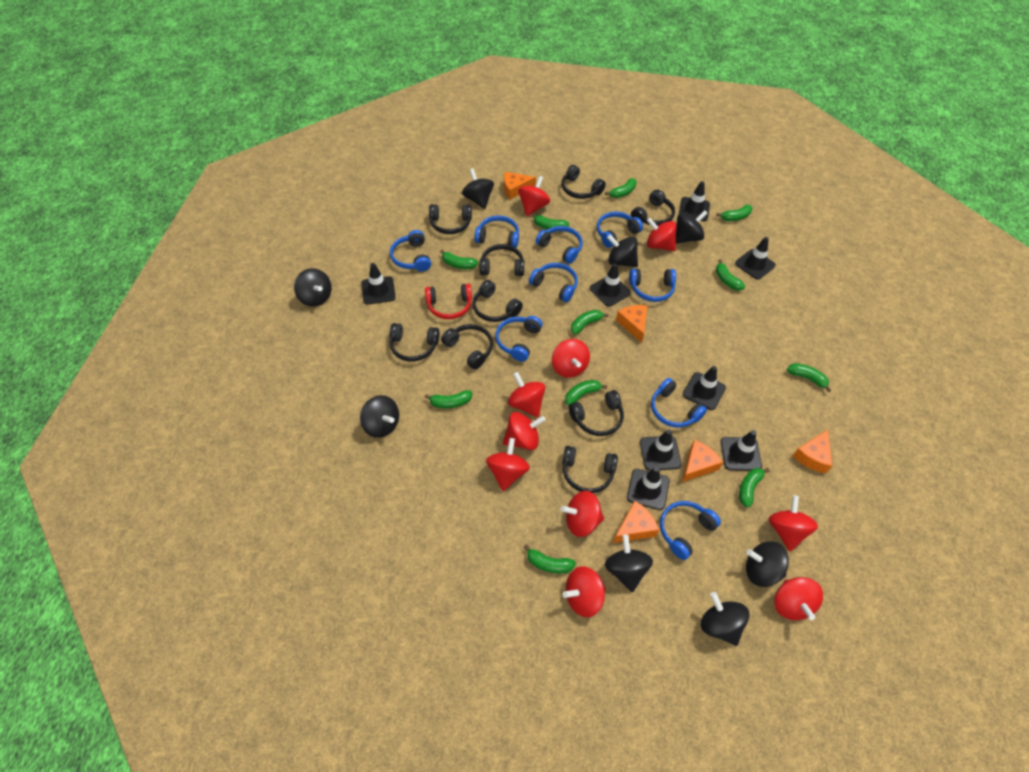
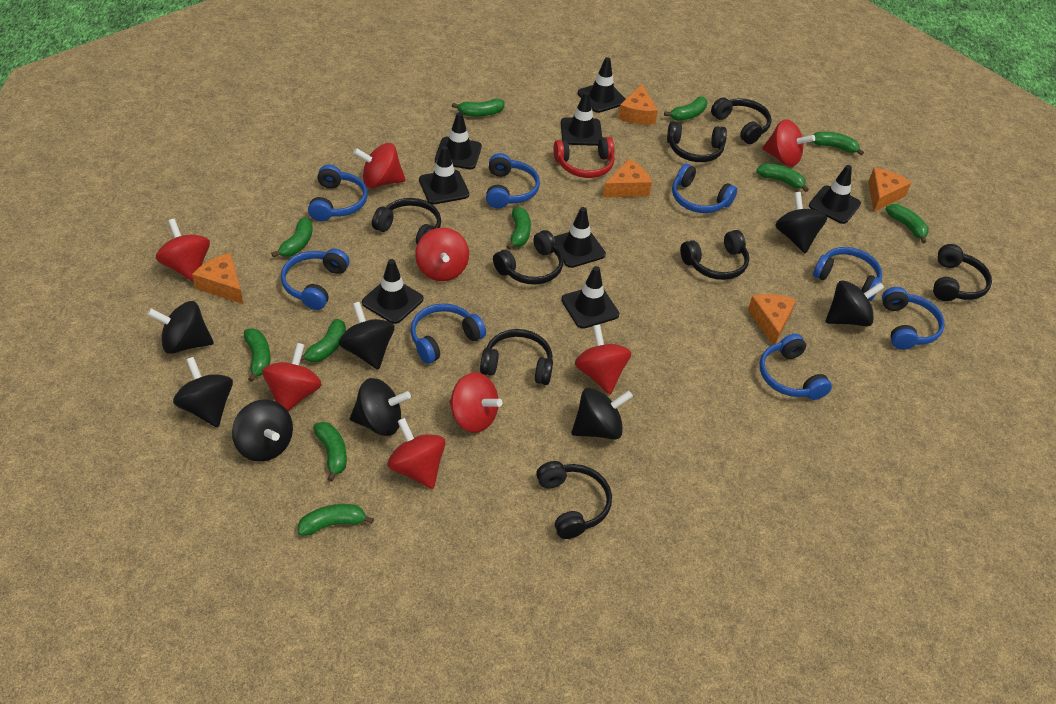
black headphones: [389,323,440,361] [429,204,472,234] [441,324,493,369] [472,280,523,322] [480,244,524,276] [562,165,606,199] [562,446,618,493] [569,390,624,436] [631,190,675,226] = 9 -> [372,198,441,244] [480,329,553,385] [493,230,563,285] [536,461,612,539] [667,121,727,162] [680,230,749,280] [711,97,772,144] [933,244,992,301] = 8
blue headphones: [390,230,431,271] [474,215,519,248] [495,316,543,362] [529,263,578,302] [536,226,583,264] [597,211,643,248] [629,269,676,302] [651,378,707,428] [660,501,721,560] = 9 -> [281,248,349,310] [308,165,368,221] [411,303,486,364] [486,153,540,209] [672,164,737,213] [759,334,832,400] [813,247,882,301] [882,287,945,350] = 8
red spinning top: [486,438,530,491] [503,412,546,450] [508,372,546,417] [518,176,550,216] [552,339,590,378] [561,491,604,537] [562,566,606,617] [647,218,677,251] [769,495,818,551] [774,577,823,620] = 10 -> [156,219,210,282] [262,343,322,411] [353,143,406,188] [388,418,446,489] [415,228,469,281] [449,372,503,433] [575,325,631,394] [762,119,815,167] = 8

